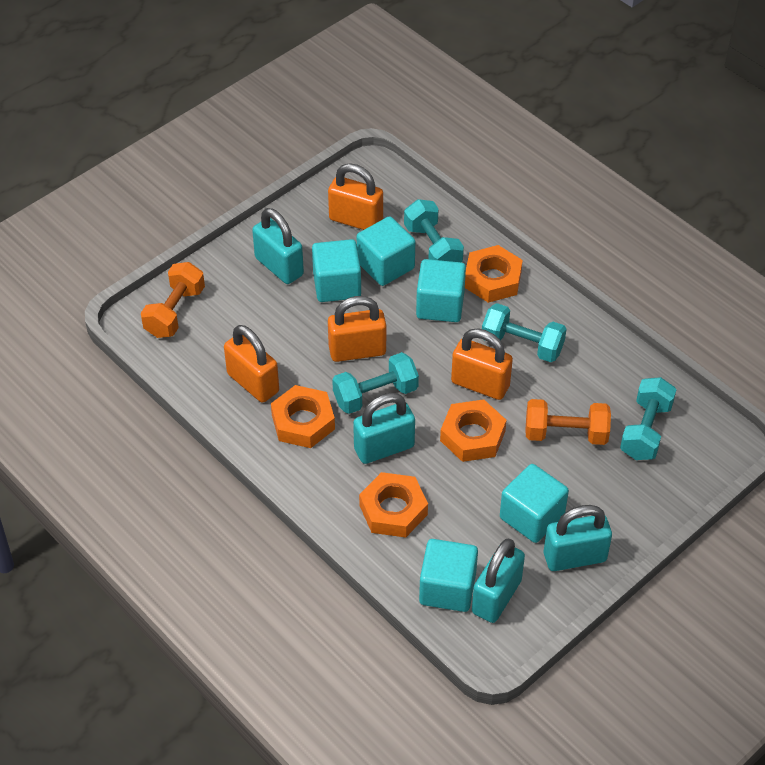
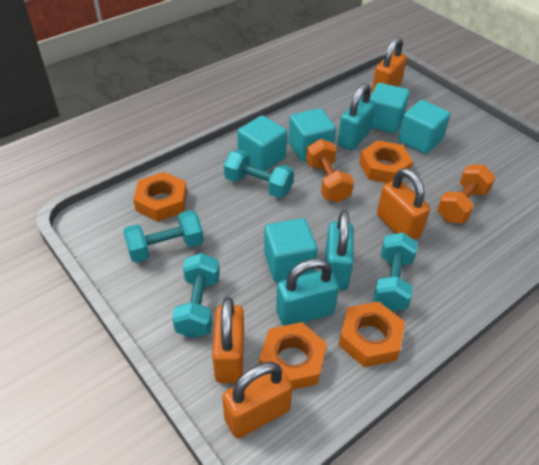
turquoise padlock: [252,208,304,284] [353,393,415,464] [472,539,525,623] [544,505,612,571] = 4 -> [276,258,339,326] [325,210,354,290] [338,83,376,150] = 3

